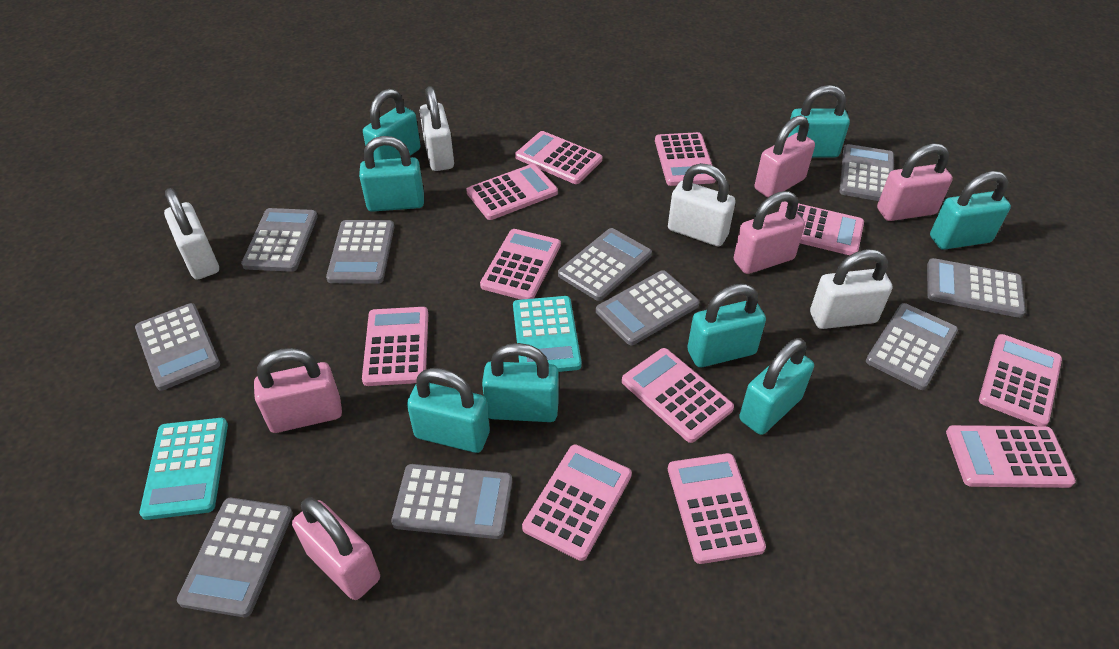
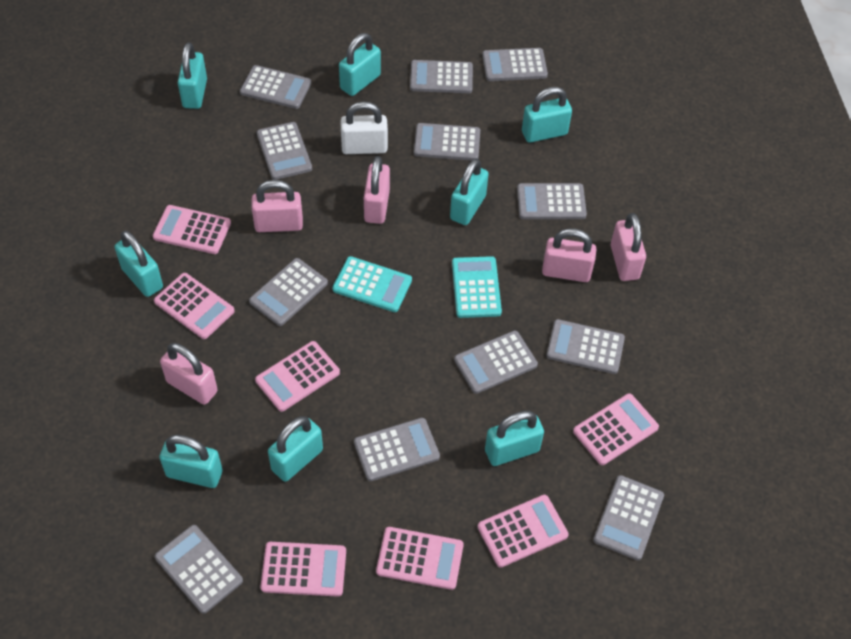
grey calculator: [135,303,220,391] [177,498,293,617] [241,208,318,272] [326,220,394,284] [391,464,512,539] [558,228,652,301] [596,270,699,345] [840,144,894,201] [866,303,958,390] [927,258,1026,318] = 10 -> [155,525,243,614] [240,65,311,109] [249,258,328,326] [257,122,312,180] [354,418,440,481] [410,60,473,93] [414,123,480,161] [454,331,538,394] [482,48,548,81] [517,183,587,219] [546,319,625,374] [593,475,664,560] = 12
pink calculator: [362,307,428,386] [466,164,558,220] [480,229,561,300] [515,131,602,184] [522,444,632,561] [622,348,734,443] [655,132,716,186] [668,453,766,564] [778,201,864,255] [946,425,1076,488] [979,334,1062,426] = 11 -> [153,205,231,254] [154,273,235,339] [255,341,340,412] [260,542,346,597] [376,527,464,590] [478,495,569,567] [573,394,659,465] = 7
white padlock: [164,188,219,280] [420,86,454,171] [668,163,735,247] [810,249,893,329] = 4 -> [341,101,388,154] = 1

